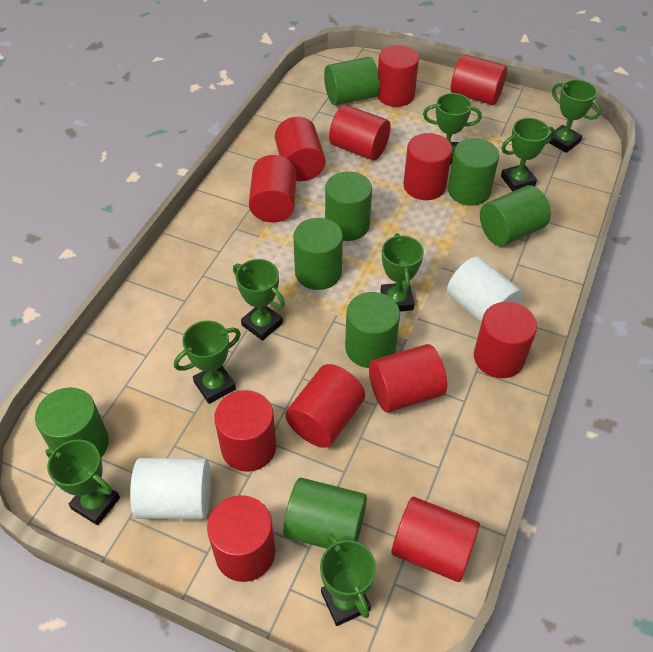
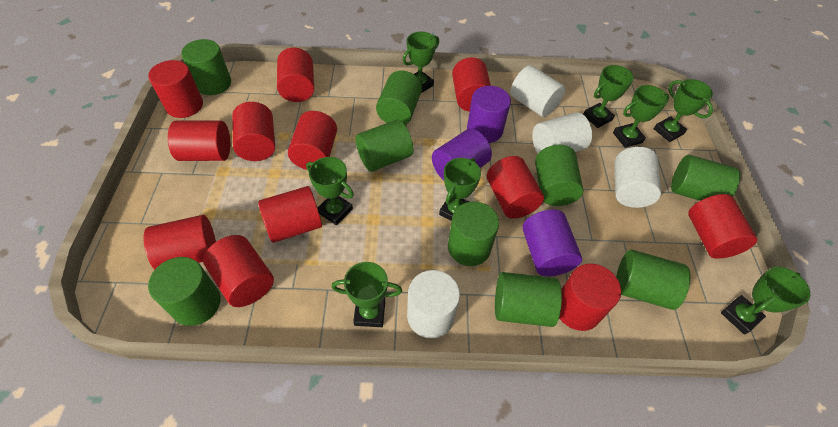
green cylinder: [35,387,109,457] [283,478,367,549] [293,218,343,290] [324,57,380,105] [325,171,372,241] [345,292,400,368] [448,138,499,206] [480,185,551,246] = 8 -> [148,257,221,326] [181,39,231,95] [355,119,413,172] [376,71,422,125] [448,202,499,266] [495,272,562,327] [535,145,583,206] [616,250,691,310] [671,155,740,201] = 9
purple cylinder: none = 0 -> [432,129,492,180] [467,86,511,143] [522,210,582,276] = 3
white cylinder: [130,458,211,519] [447,256,523,323] = 2 -> [407,270,460,338] [510,65,565,117] [532,112,592,153] [615,147,661,208] = 4

